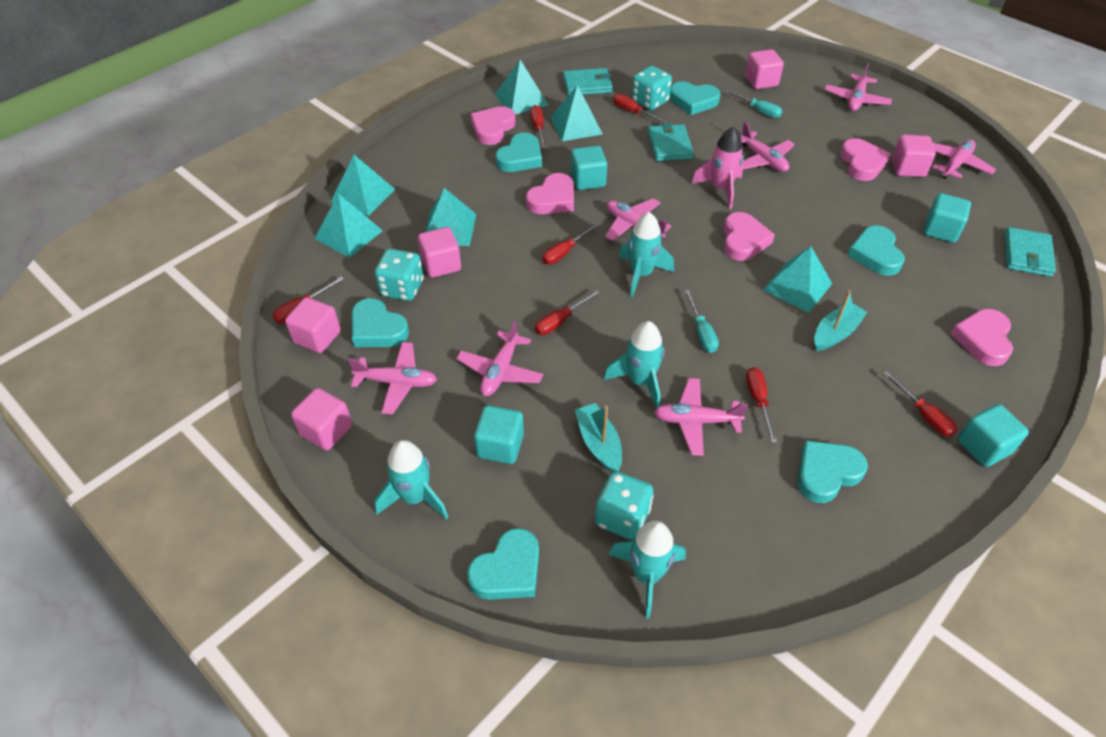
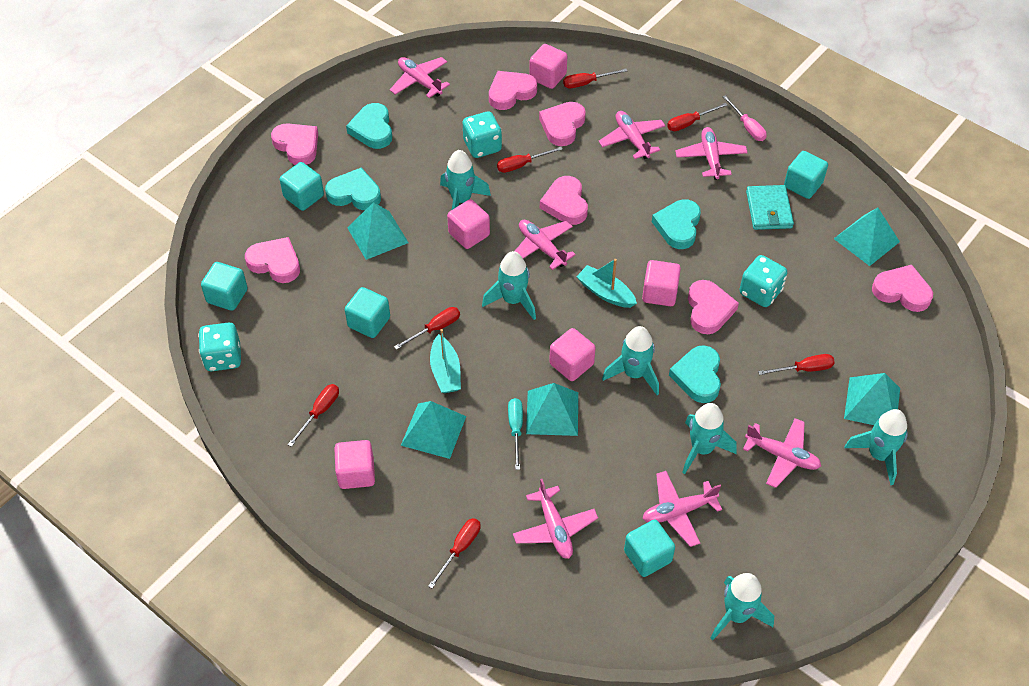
pink heart: [470,106,516,145] [526,173,574,214] [724,212,775,261] [840,138,891,181] [950,309,1013,366] = 5 -> [245,237,300,283] [271,123,318,165] [489,71,537,110] [539,102,586,146] [540,176,588,225] [688,280,739,334] [872,265,933,312] = 7
pink rocket: [691,126,744,209] = 1 -> none = 0
pink screwdriver: none = 0 -> [722,95,767,141] = 1
turquoise cube: [474,405,524,464] [571,146,607,190] [923,193,971,243] [958,404,1029,467] = 4 -> [201,262,248,311] [280,162,324,211] [345,287,390,338] [624,519,675,577] [784,151,828,199] = 5
turquoise heart: [352,298,409,347] [467,528,539,600] [495,133,542,172] [669,82,720,115] [797,440,868,503] [847,225,905,276] = 6 -> [325,168,381,210] [346,103,392,149] [652,199,701,249] [669,345,721,403] = 4
turquoise pyramid: [314,194,383,258] [331,155,395,216] [425,188,476,246] [495,60,548,114] [551,85,603,141] [763,246,832,313] = 6 -> [347,202,409,260] [401,401,466,459] [526,383,578,436] [834,208,900,266] [844,373,900,425] = 5
turquoise rocket: [374,440,448,519] [604,321,664,409] [609,521,686,618] [619,212,674,297] = 4 -> [440,150,491,210] [482,251,536,320] [602,326,659,395] [682,403,737,474] [711,573,774,640] [844,409,908,485] = 6
turquoise screwdriver: [685,289,719,353] [724,89,782,118] = 2 -> [508,398,523,470] = 1
turquoise wallet: [563,68,613,95] [648,123,694,161] [1005,227,1056,277] = 3 -> [746,185,794,230] = 1

